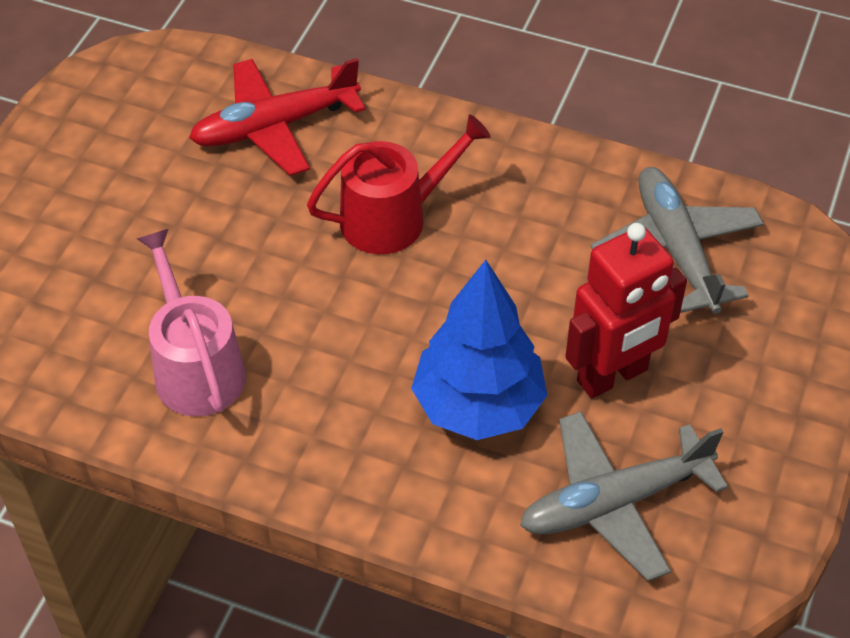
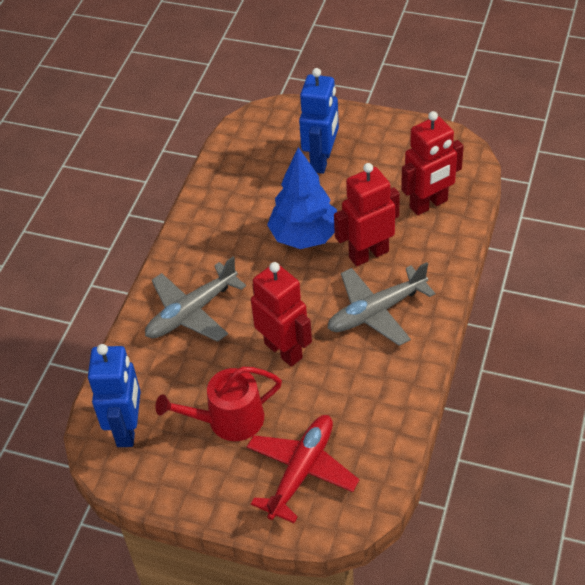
blue robot: none = 0 -> [88,344,141,447] [299,68,339,174] = 2
pink watering can: [137,229,246,417] = 1 -> none = 0
red robot: [565,223,687,398] = 1 -> [251,262,312,367] [334,163,400,266] [401,111,464,216] = 3

